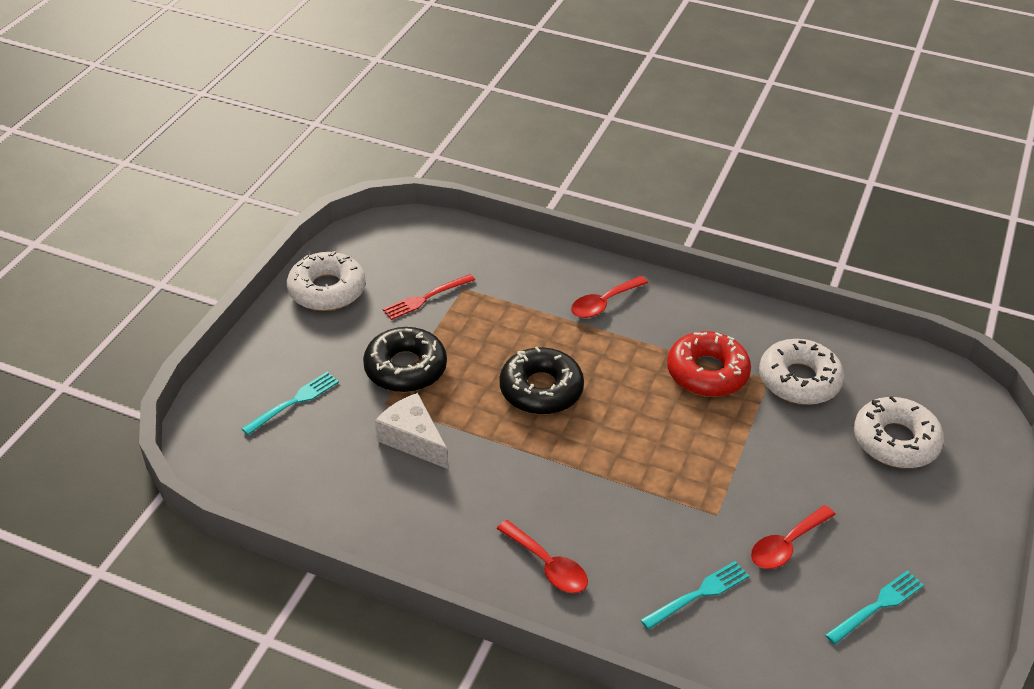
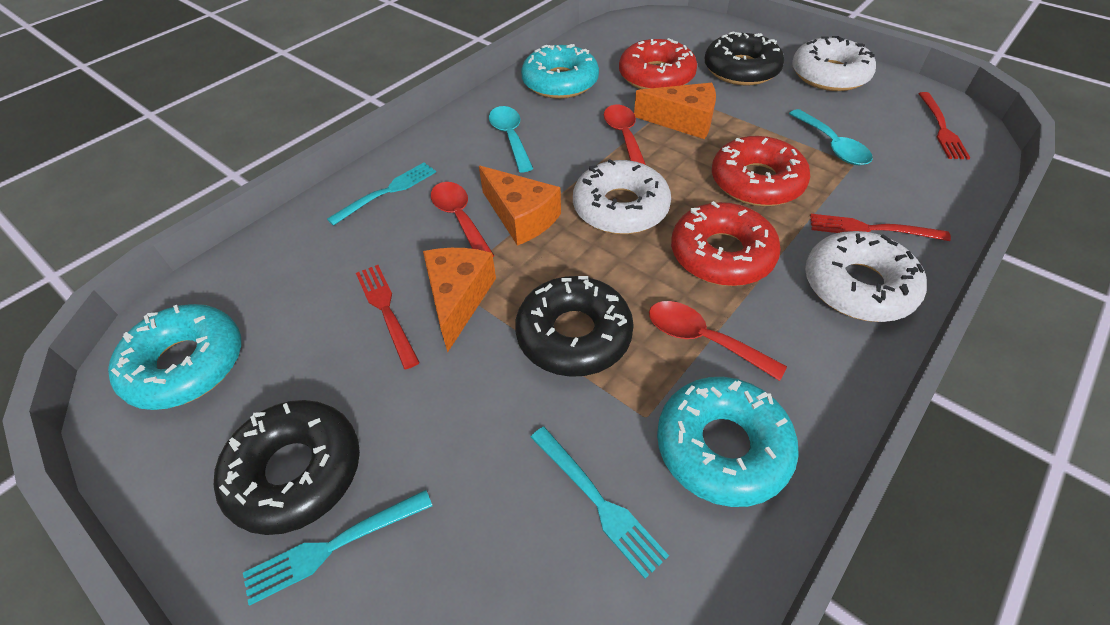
black donut: [363,327,447,392] [500,347,584,415] = 2 -> [214,400,360,535] [515,276,634,377] [705,31,784,86] = 3
orange cheese: none = 0 -> [423,248,496,352] [479,166,561,246] [634,83,716,139] = 3
red donut: [667,331,751,397] = 1 -> [619,38,697,89] [671,201,781,286] [712,136,810,206] = 3
red fork: [383,274,475,320] = 1 -> [356,265,420,369] [810,214,951,241] [918,92,970,159] = 3
turquoise donut: none = 0 -> [108,304,241,410] [521,44,599,99] [657,377,799,507] = 3
turquoise spoon: none = 0 -> [489,106,534,172] [789,109,873,165] = 2
white cheese: [375,393,448,469] = 1 -> none = 0

